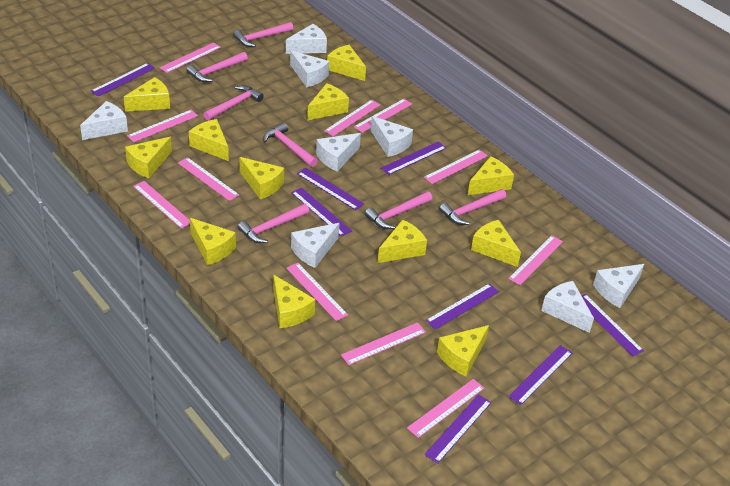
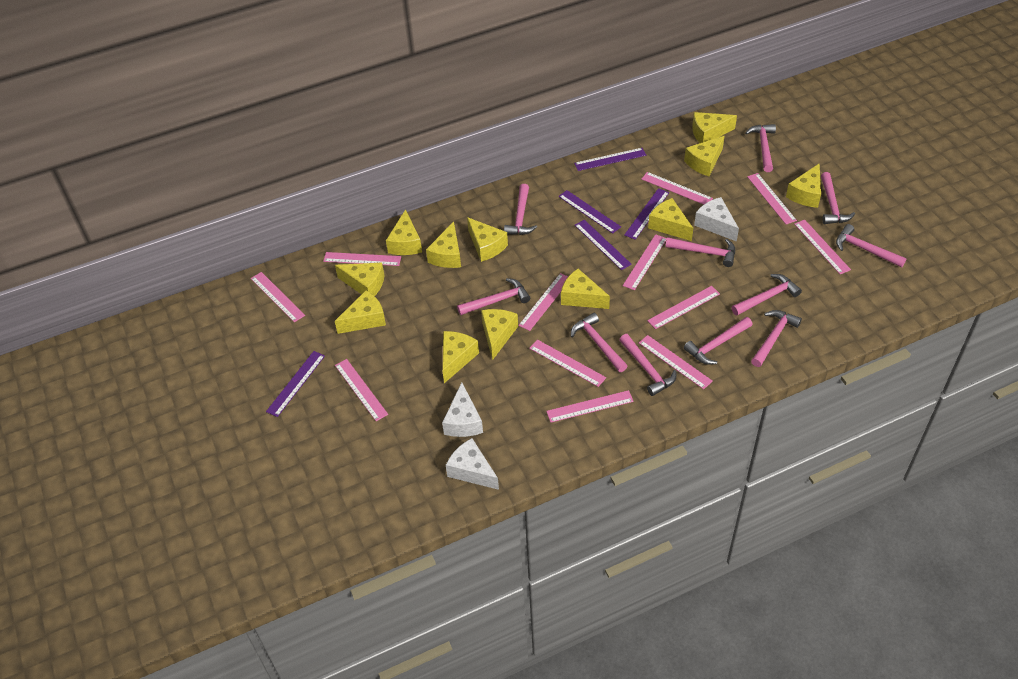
pink hammer: [187,52,248,82] [203,85,264,121] [233,22,293,47] [238,204,309,243] [263,122,318,167] [365,191,432,229] [439,189,506,225] = 7 -> [457,278,530,315] [504,184,537,235] [571,313,627,372] [619,334,676,396] [665,237,735,267] [684,317,753,365] [732,274,802,315] [745,124,776,172] [751,310,802,367] [821,172,855,224] [836,224,907,268] = 11
pink ruler: [127,110,198,142] [133,181,190,229] [160,42,221,73] [178,157,239,201] [286,263,348,321] [324,100,380,136] [341,322,426,365] [354,99,412,133] [407,379,484,438] [424,150,488,184] [508,235,563,285] = 11 -> [251,272,305,322] [323,252,401,266] [335,359,388,421] [518,273,568,331] [529,339,606,387] [546,390,634,423] [623,234,667,290] [639,335,713,389] [642,172,713,205] [647,286,720,329] [747,173,797,224] [794,220,851,274] = 12
purple ruler: [91,63,155,97] [291,188,352,237] [297,168,364,210] [381,141,446,175] [424,394,491,464] [425,283,499,330] [508,345,572,405] [581,294,644,356] = 8 -> [266,351,325,417] [558,190,621,234] [574,148,646,171] [574,220,632,270] [624,188,669,240] = 5
white cheese: [80,101,128,140] [286,24,327,54] [290,51,329,87] [291,223,340,268] [316,133,361,172] [371,116,413,157] [541,281,594,333] [593,264,644,308] = 8 -> [442,382,483,437] [446,438,499,490] [694,197,739,242] = 3

